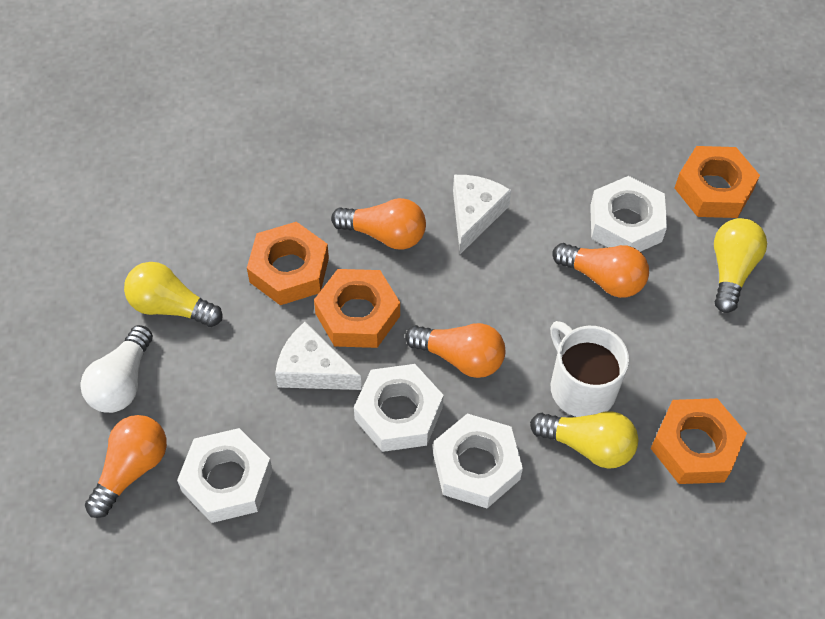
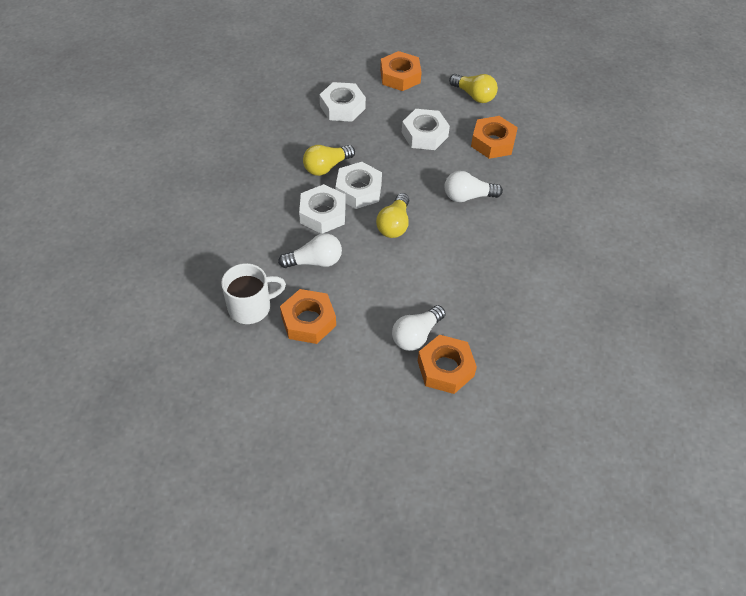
orange light bulb: [85,415,167,518] [331,198,426,250] [405,323,505,378] [552,243,649,298] = 4 -> none = 0
white cheese: [275,322,362,390] [453,175,511,254] = 2 -> none = 0
white light bulb: [80,325,153,413] = 1 -> [278,233,342,268] [392,305,446,351] [444,171,503,202] = 3

